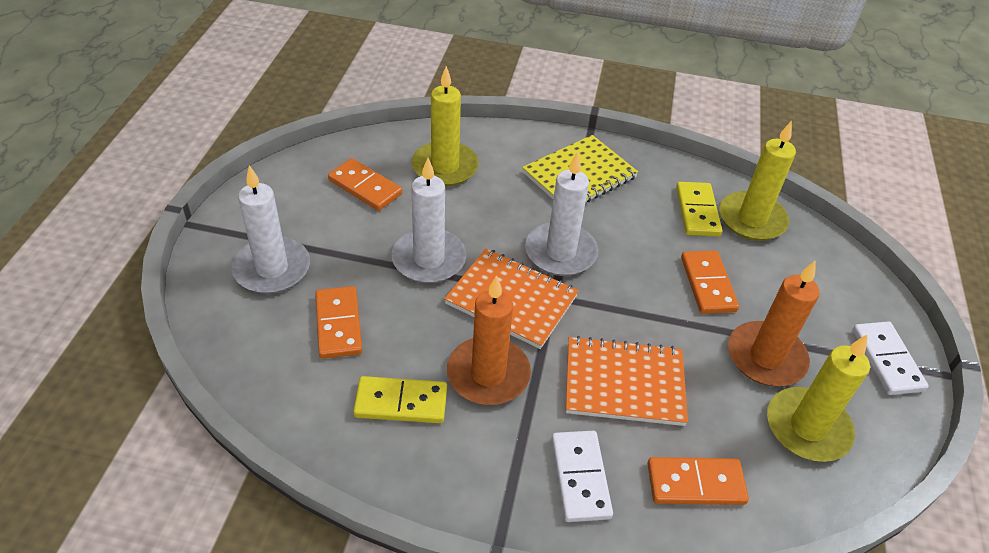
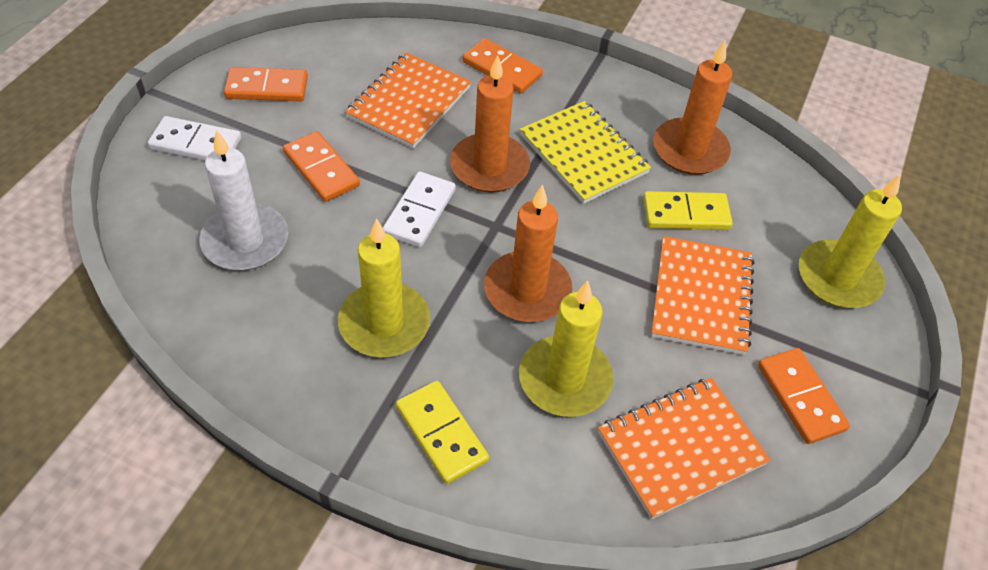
orange candle: [447,275,531,405] [728,261,820,386] = 2 -> [450,55,530,193] [484,184,572,322] [653,41,732,175] = 3
orange notebook: [444,249,579,349] [566,336,688,426] = 2 -> [345,52,471,149] [598,378,770,519] [651,236,754,355] = 3
white candle: [232,165,310,294] [391,158,466,283] [525,152,598,276] = 3 -> [199,130,288,271] = 1

